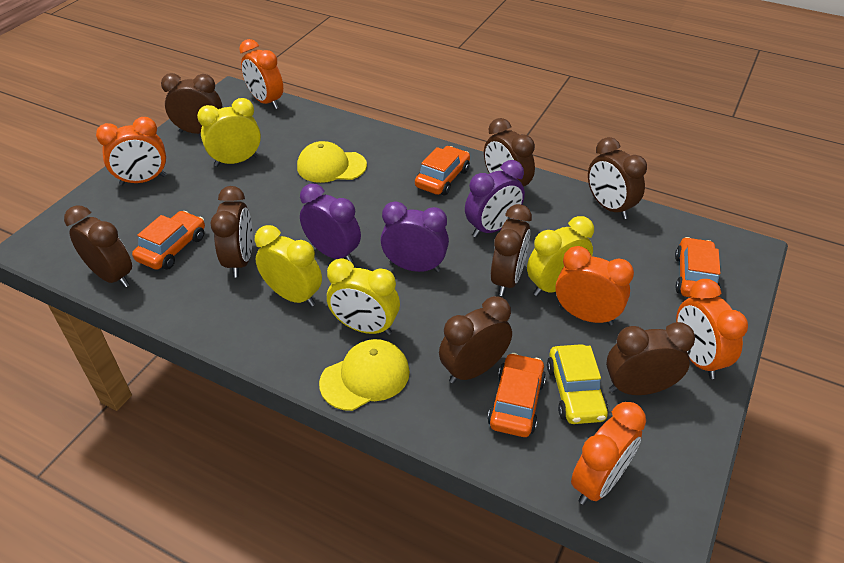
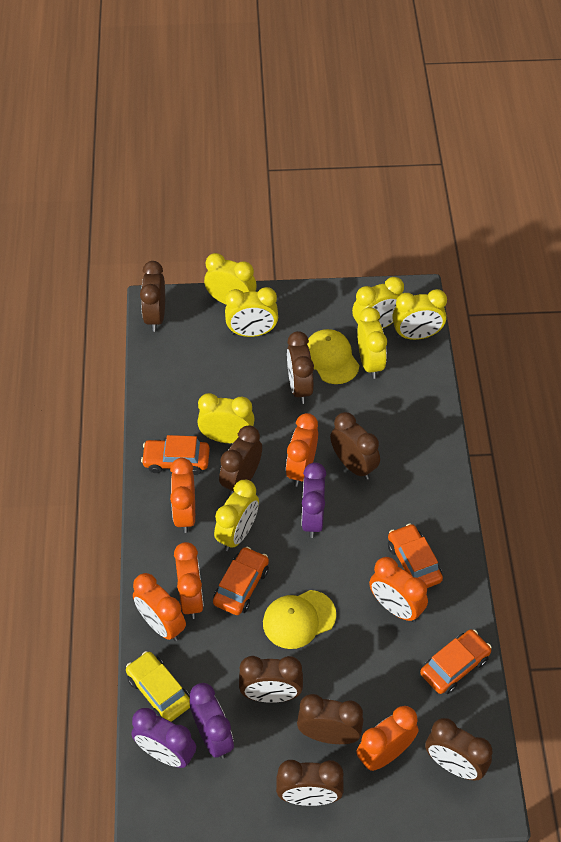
orange clock: [96,117,166,186] [239,39,283,109] [555,246,634,326] [571,402,646,505] [676,279,748,379] = 5 -> [133,573,186,641] [170,458,195,533] [174,542,204,619] [286,413,318,487] [356,706,418,771] [369,557,428,622] = 6
yellow clock: [197,98,261,167] [255,225,322,307] [327,258,400,335] [527,216,594,296] = 4 -> [197,393,255,443] [204,253,257,305] [214,480,259,551] [225,287,278,337] [352,277,404,328] [357,307,387,379] [392,289,447,340] = 7

